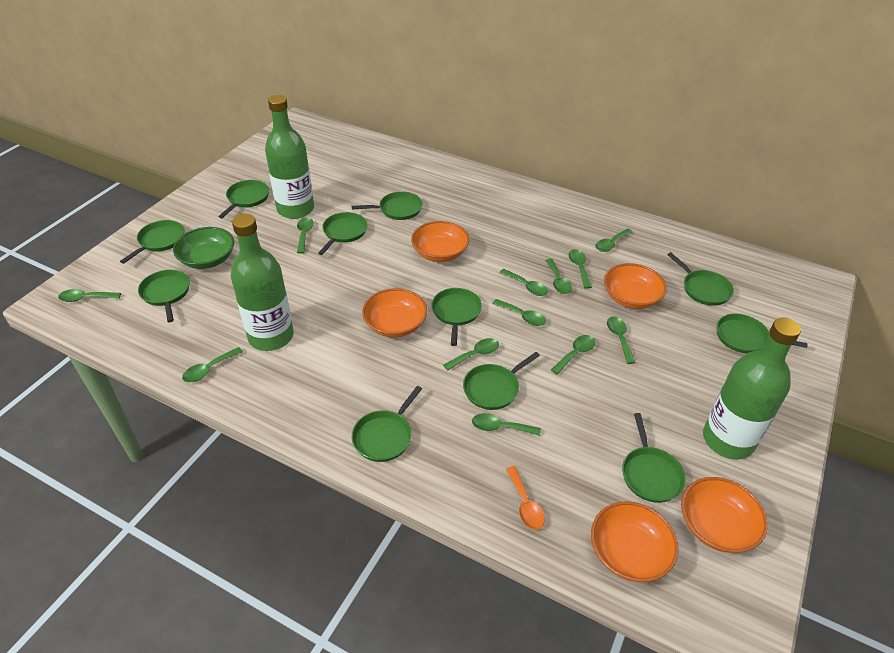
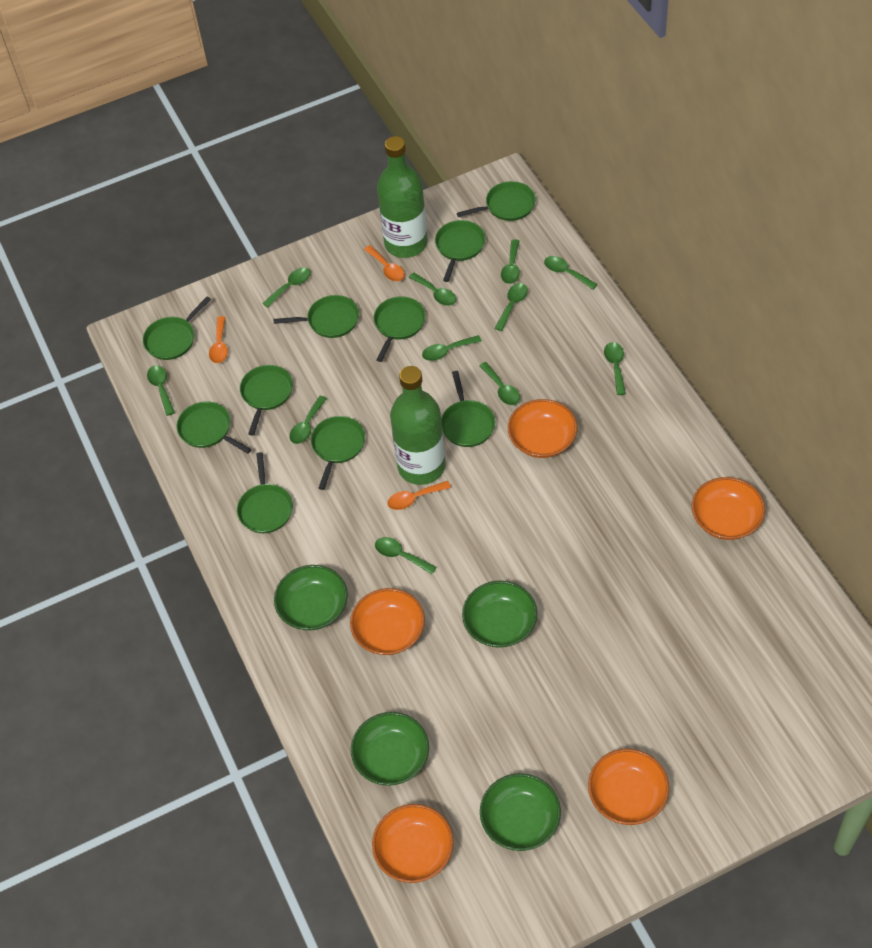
green bottle: [231,214,294,351] [265,95,314,219] [703,318,801,460] = 3 -> [377,136,428,258] [390,366,446,485] = 2
green bowl: [173,227,234,269] = 1 -> [274,565,348,630] [351,712,429,786] [462,581,537,648] [480,773,561,851] = 4
green pan: [120,220,184,264] [138,270,190,322] [218,180,269,218] [318,212,367,255] [352,191,423,220] [352,386,422,462] [432,288,482,346] [463,352,540,410] [622,413,686,503] [667,252,734,306] [716,313,808,353] = 11 -> [143,296,211,360] [176,402,251,454] [237,452,293,533] [240,365,293,436] [274,295,359,338] [311,416,365,490] [373,296,426,362] [435,220,485,282] [441,371,495,447] [457,181,536,221] = 10
green spoon: [58,289,121,302] [182,347,243,382] [297,217,314,254] [443,338,499,371] [472,413,541,436] [492,299,546,326] [499,269,548,296] [545,259,572,294] [551,335,595,375] [569,249,592,289] [595,228,633,252] [607,317,635,364] = 12 -> [147,365,175,416] [262,267,311,308] [289,396,327,444] [375,537,437,574] [409,273,457,306] [422,335,482,361] [479,362,520,405] [495,283,528,331] [501,239,520,284] [544,256,598,290] [604,342,626,395] = 11
orange spoon: [506,466,545,530] = 1 -> [209,316,228,363] [364,245,405,281] [387,481,451,510] = 3

